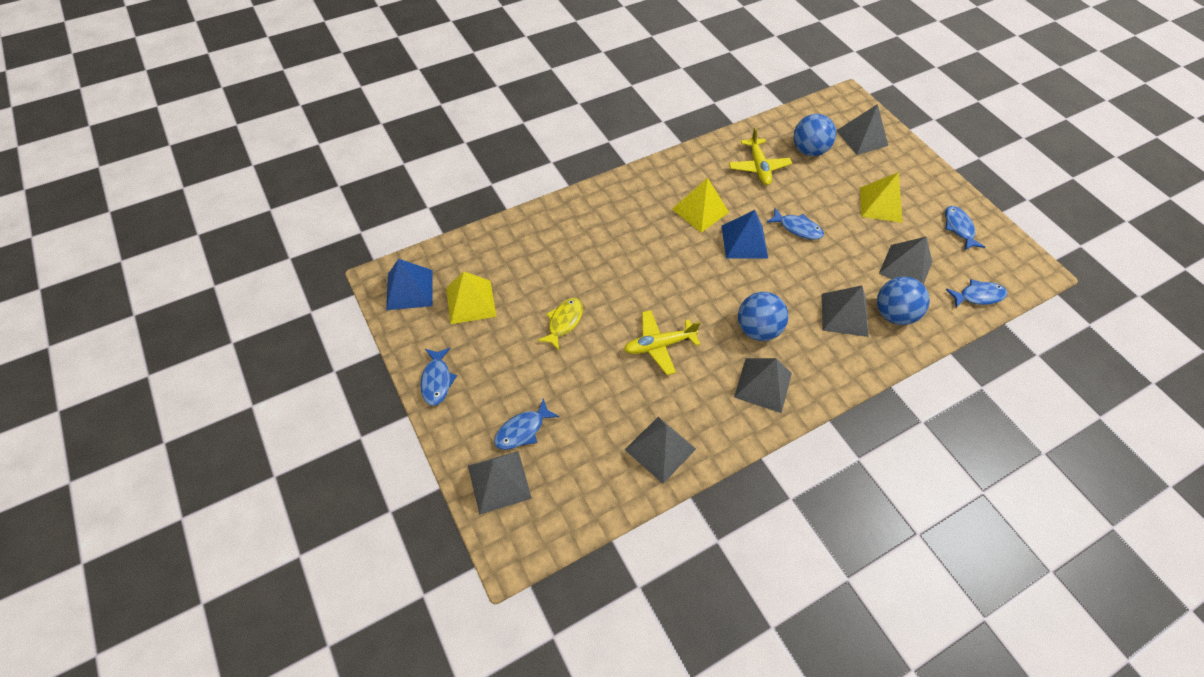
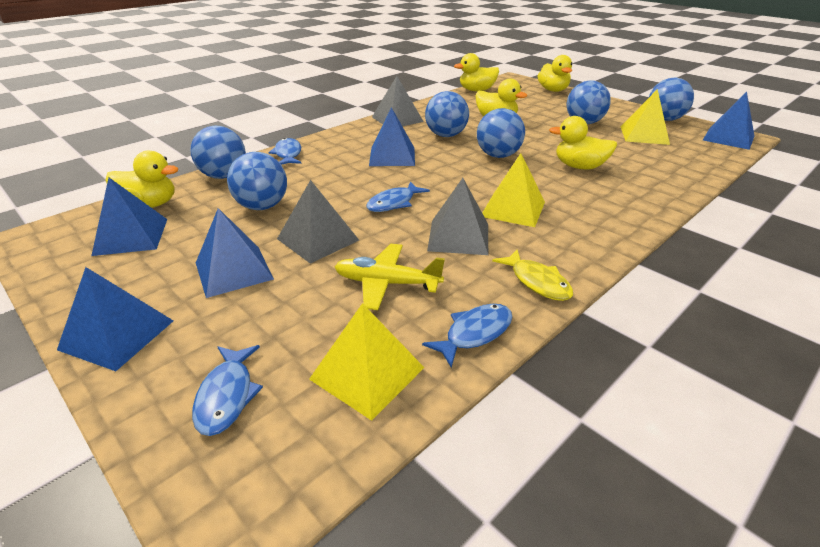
blue ball: [738,292,788,341] [793,114,836,156] [877,277,930,325] = 3 -> [190,126,246,179] [227,152,287,210] [425,91,469,137] [477,108,525,158] [567,80,611,124] [649,78,694,121] = 6
blue fish: [421,348,457,406] [494,398,559,450] [766,208,824,240] [945,206,985,251] [946,279,1007,308] = 5 -> [192,345,263,436] [269,138,301,165] [366,181,430,212] [422,304,512,368] = 4
blue pyramid: [386,259,433,310] [722,210,768,259] = 2 -> [57,267,173,371] [91,178,167,256] [196,208,274,298] [369,107,415,166] [703,92,754,150] = 5
grey pyramid: [468,451,532,515] [625,417,696,484] [734,358,792,413] [822,285,869,337] [836,104,888,155] [879,237,932,285] = 6 -> [277,180,359,264] [372,76,424,126] [427,178,488,255] = 3
yellow duck: none = 0 -> [105,150,178,208] [454,53,499,91] [475,79,527,116] [538,55,572,92] [549,116,617,170] = 5
yellow plane: [624,310,700,375] [729,128,792,185] = 2 -> [335,244,445,310] = 1

